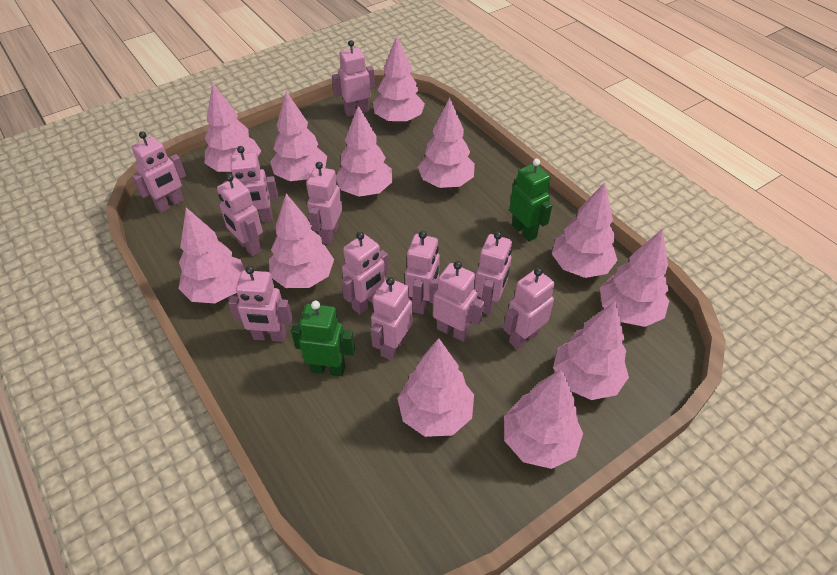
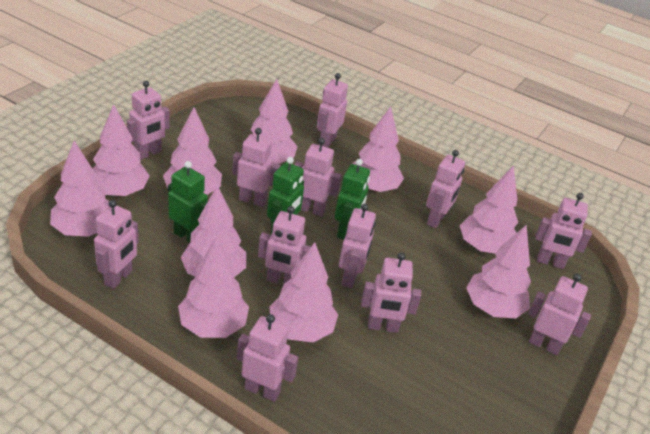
green robot: [291,301,355,376] [509,159,552,241] = 2 -> [168,161,208,243] [267,157,304,234] [334,159,370,240] = 3
pink tree: [178,208,245,303] [205,83,261,172] [269,193,334,288] [270,91,327,181] [336,105,392,197] [373,36,425,124] [397,338,474,437] [418,98,475,188] [504,369,583,469] [552,182,618,278] [553,301,629,400] [600,229,669,327] = 12 -> [50,140,109,237] [92,104,150,197] [163,107,222,195] [178,237,249,338] [181,185,246,277] [243,79,298,164] [269,242,338,343] [352,106,404,192] [460,166,518,254] [466,225,531,318] = 10

